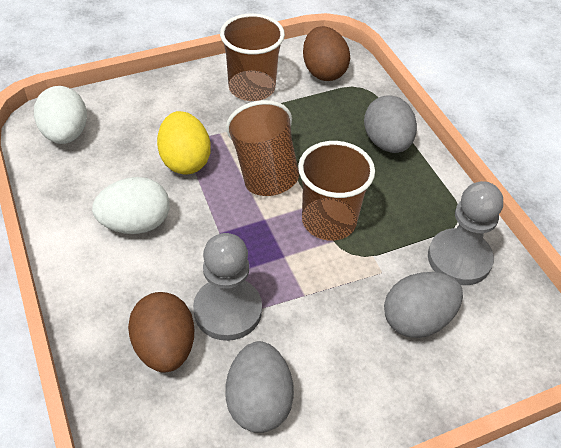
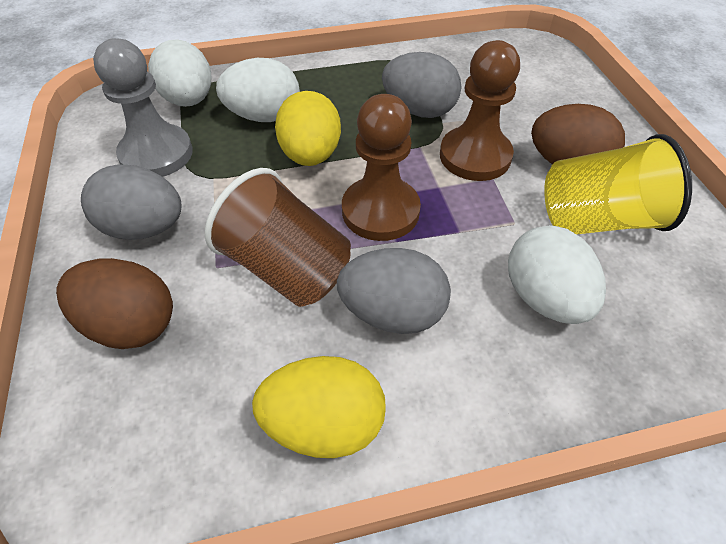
brown cup: [220,13,285,101] [226,100,299,196] [298,141,375,241] = 3 -> [205,168,351,307] = 1
brown pawn: none = 0 -> [342,94,421,241] [440,40,520,181] = 2
grey pawn: [193,233,262,341] [428,181,503,285] = 2 -> [93,38,193,177] = 1
white egg: [34,86,87,144] [92,177,170,234] = 2 -> [148,39,211,107] [216,58,300,122] [508,225,606,324] = 3
yellow cup: none = 0 -> [544,134,692,235] = 1
yellow egg: [157,111,211,175] = 1 -> [252,356,386,458] [275,91,341,166] = 2

